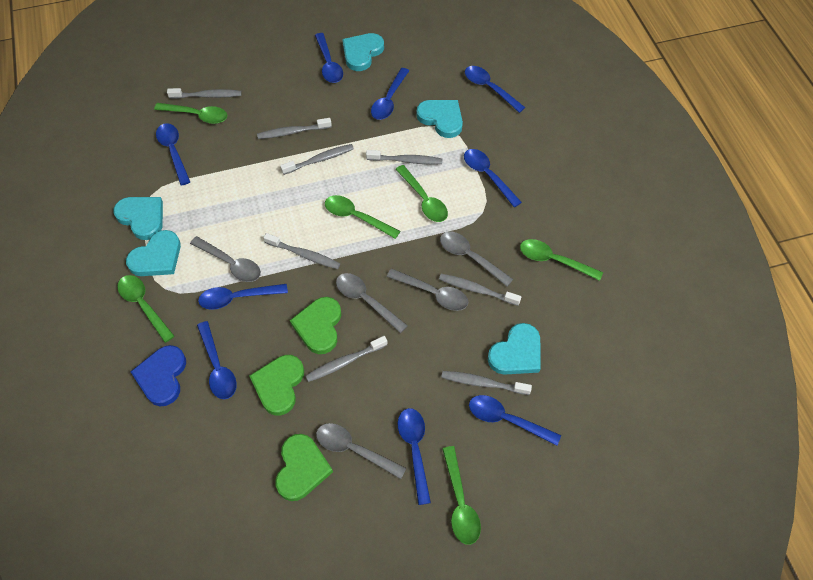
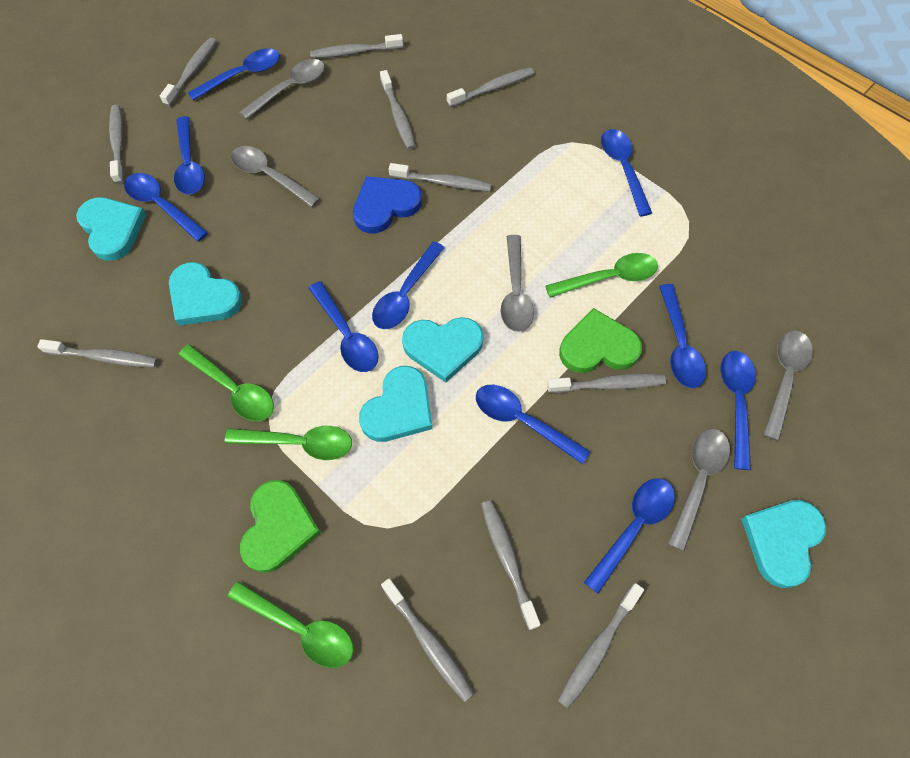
blue spoon: [156,123,190,185] [197,321,237,399] [198,284,288,310] [315,33,343,83] [371,68,409,120] [398,408,431,505] [464,149,522,207] [465,66,526,113] [469,395,561,446] = 9 -> [124,173,208,242] [174,116,205,194] [188,49,280,101] [309,281,378,372] [372,241,445,329] [476,385,590,464] [584,478,675,594] [601,129,652,217] [659,284,706,388] [720,351,756,470] = 10
green heart: [249,355,304,416] [275,434,333,501] [290,297,341,354] = 3 -> [240,480,321,573] [559,308,642,373] = 2
green spoon: [117,275,175,343] [154,103,227,124] [325,195,400,239] [395,165,448,222] [442,446,481,545] [520,239,603,281] = 6 -> [179,344,274,421] [224,426,352,460] [228,581,354,668] [545,253,658,298] = 4
grey toothbrush: [167,88,242,99] [257,118,332,139] [263,233,340,269] [280,144,354,175] [306,336,388,382] [366,150,442,165] [439,274,521,306] [441,371,532,395] = 8 -> [37,339,158,367] [109,105,124,184] [160,38,216,106] [310,34,403,58] [380,70,416,150] [381,578,474,702] [389,163,492,191] [447,67,534,107] [481,500,541,630] [547,374,666,393] [558,583,644,709] = 11

